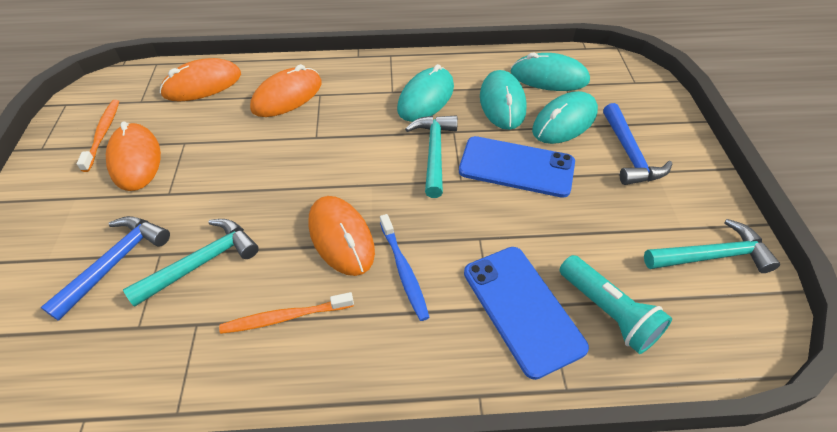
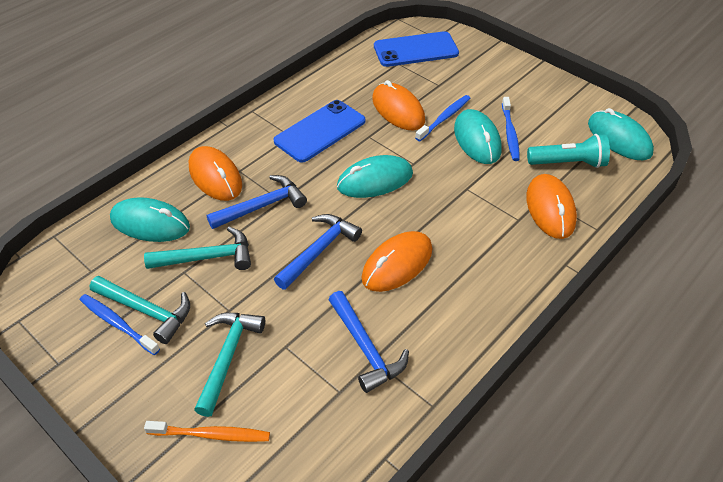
blue hammer: [41,216,170,321] [603,103,672,185] = 2 -> [207,175,307,229] [274,214,362,290] [329,291,409,393] = 3
blue toothbrush: [380,214,430,321] = 1 -> [80,294,160,355] [415,95,470,141] [502,97,520,161] = 3
orange toothbrush: [76,100,119,172] [219,292,354,334] = 2 -> [144,421,270,442] = 1

